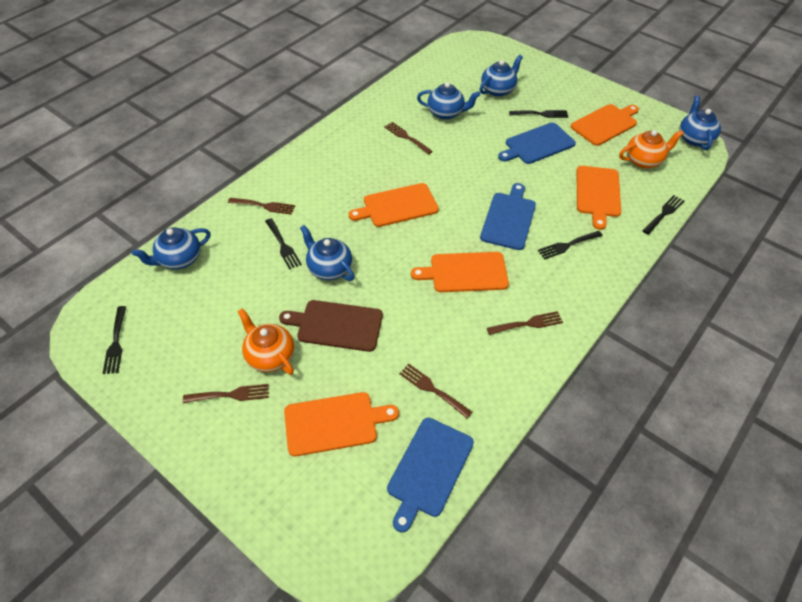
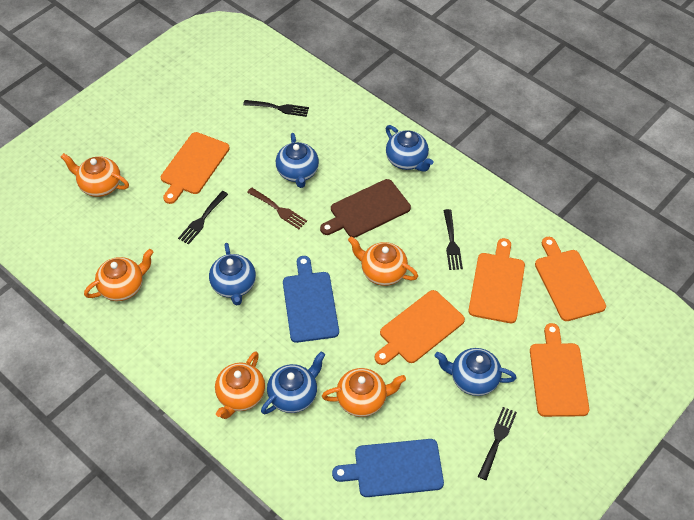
black fork: [102,306,126,374] [265,218,302,269] [509,110,568,118] [538,231,603,260] [642,195,684,235] = 5 -> [178,191,228,245] [243,100,309,117] [443,209,463,270] [478,407,517,480] = 4
blue cutting board: [387,418,474,533] [480,183,536,250] [498,122,576,164] = 3 -> [283,256,339,343] [332,439,444,497] = 2
brown fork: [183,384,269,403] [228,198,295,215] [384,122,433,155] [399,364,472,418] [487,311,563,335] = 5 -> [247,187,307,229] = 1
orange teapot: [237,308,294,375] [619,130,684,168] = 2 -> [61,153,129,197] [84,249,154,301] [215,351,265,419] [322,368,406,417] [348,236,418,286] = 5

